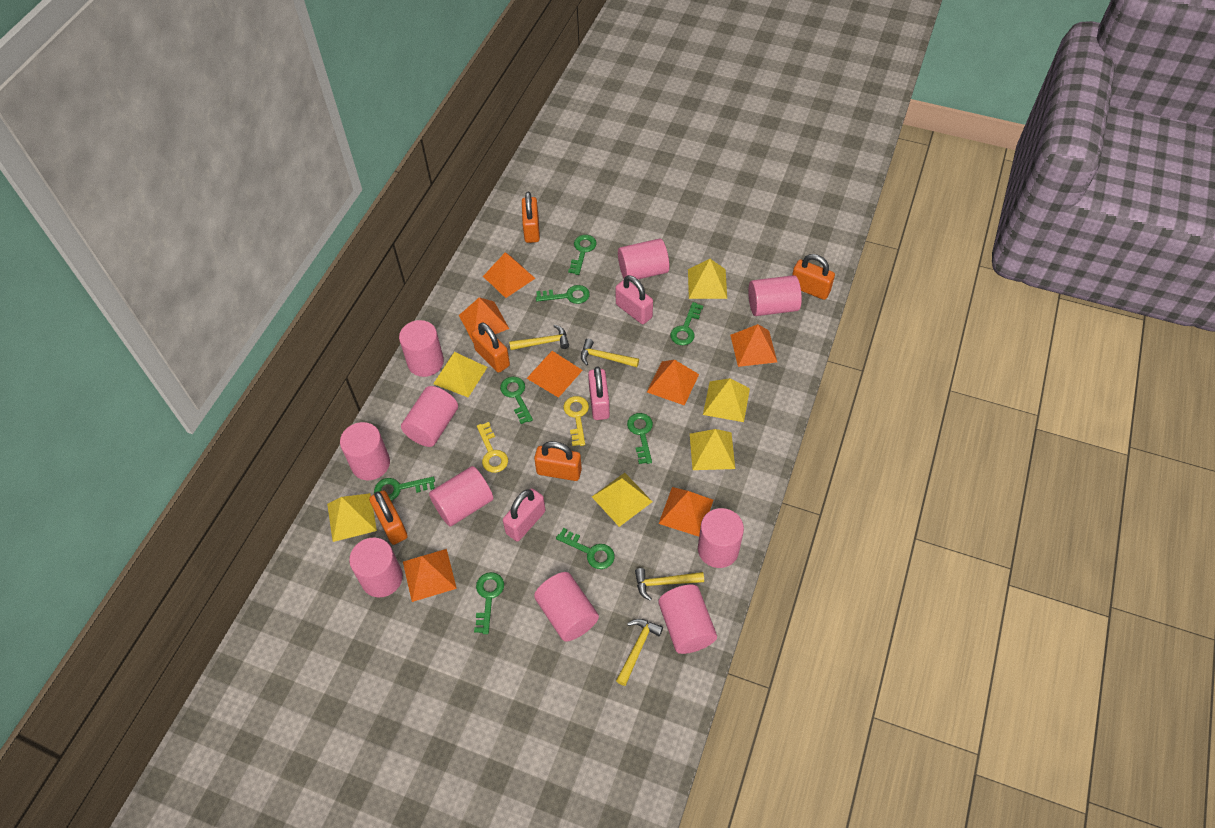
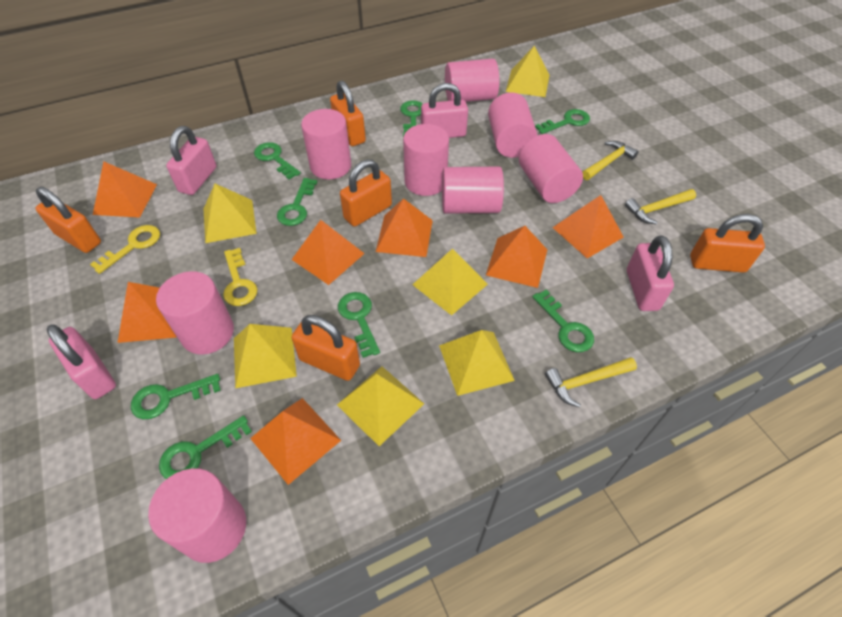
pink cylinder: [340,422,390,480] [349,538,403,598] [399,320,444,377] [401,386,458,447] [429,466,493,527] [534,572,599,642] [618,239,669,279] [658,585,717,654] [698,508,744,568] [748,275,802,316] = 10 -> [148,468,246,563] [156,271,234,354] [301,109,351,179] [403,124,449,196] [442,167,504,214] [445,59,499,102] [488,92,537,158] [519,134,583,203] = 8
pink padlock: [503,488,546,541] [588,367,610,420] [615,275,653,324] = 3 -> [47,324,116,399] [166,126,216,195] [421,83,468,138] [627,235,674,311] = 4
yellow hammer: [509,325,569,350] [581,339,639,367] [616,619,663,686] [635,568,704,601] = 4 -> [545,357,637,408] [582,141,639,180] [625,189,696,224] = 3

